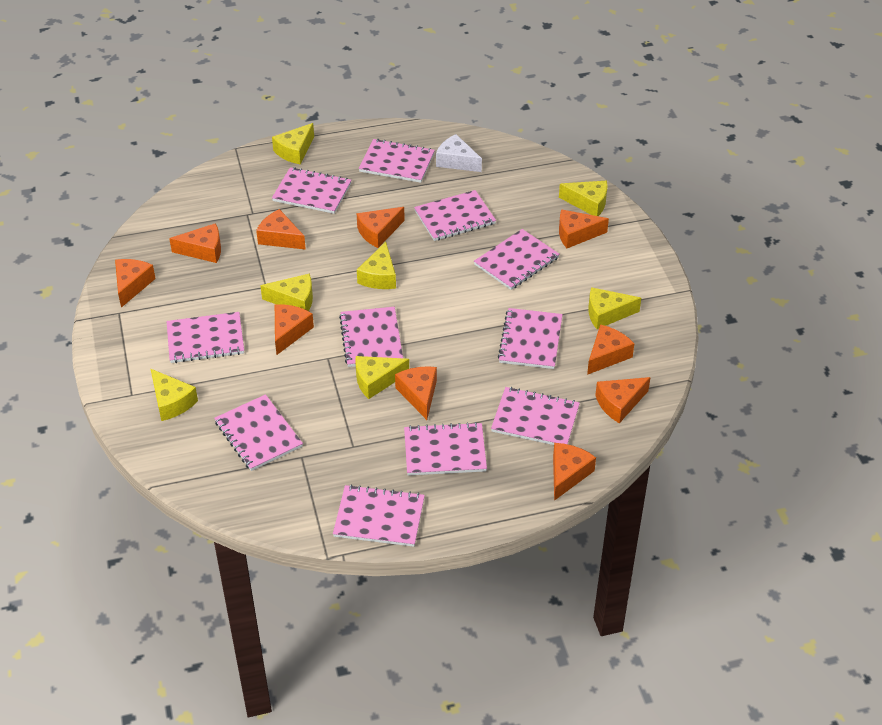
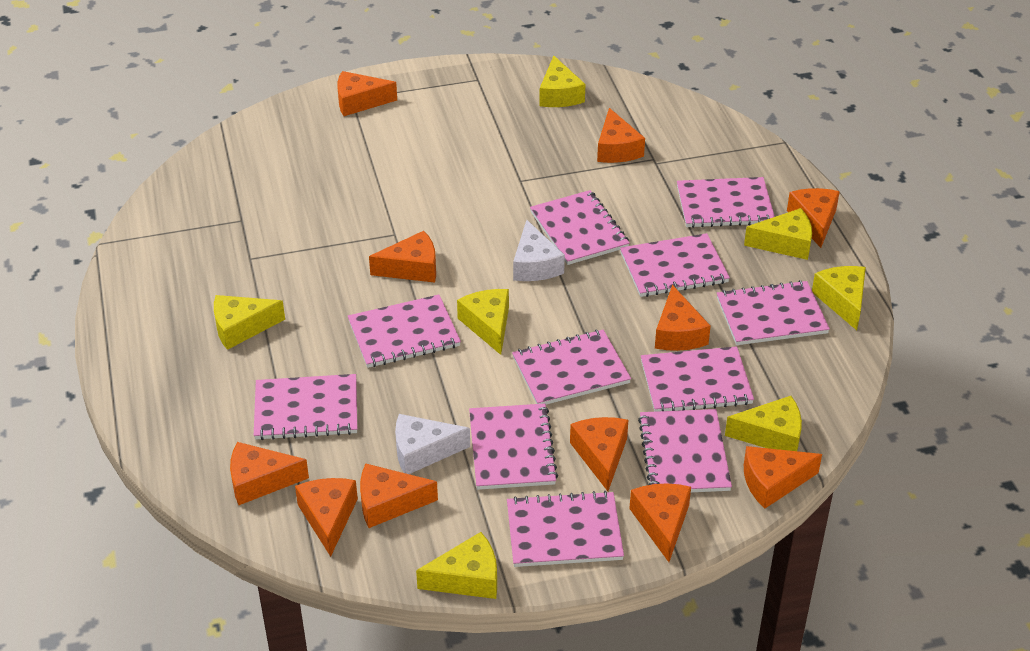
orange cheese: [115,259,156,308] [169,223,221,263] [256,209,306,250] [275,304,314,355] [356,207,405,248] [395,367,437,420] [553,443,596,501] [559,209,609,248] [587,325,634,375] [595,377,651,423] = 10 -> [230,442,309,505] [295,478,358,557] [337,71,397,116] [360,464,438,528] [369,231,436,283] [570,417,628,491] [597,108,645,163] [629,483,691,562] [655,285,711,351] [744,446,822,508] [787,188,840,248] = 11
white cheese: [436,134,482,172] = 1 -> [395,414,470,474] [513,220,565,281] = 2

